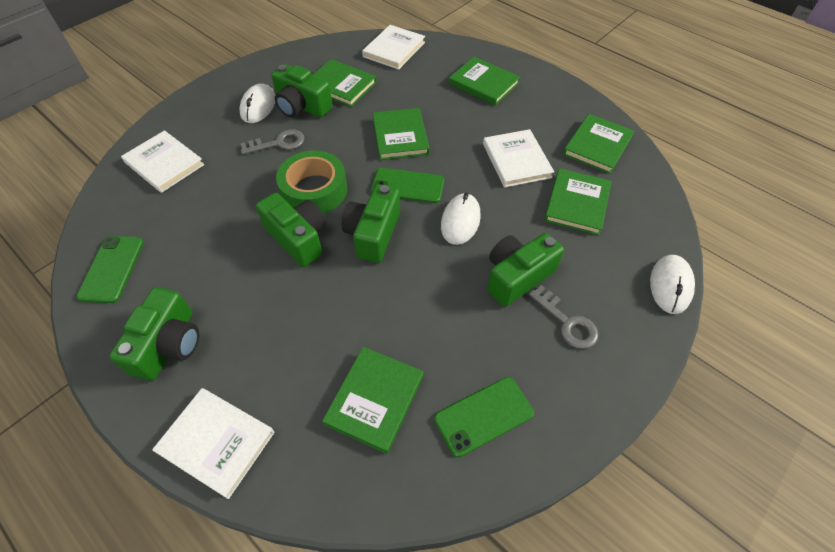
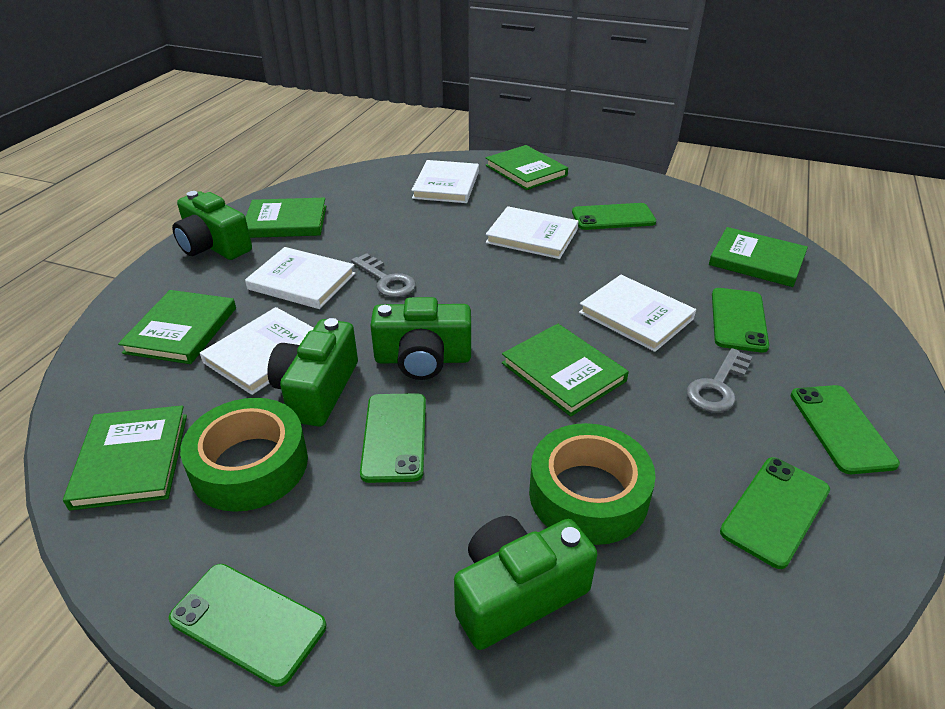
green camera: [109,287,199,381] [256,193,326,267] [271,64,333,117] [342,184,400,263] [487,233,564,307] = 5 -> [172,191,252,260] [268,318,358,427] [370,297,471,380] [454,516,597,650] = 4
green phone: [77,236,144,303] [371,168,444,203] [434,377,534,457] = 3 -> [169,564,326,687] [360,393,426,483] [572,203,656,230] [712,288,769,353] [720,457,830,569] [790,385,900,474] = 6
green tape: [276,150,347,214] = 1 -> [180,398,308,512] [529,423,656,545] = 2
white book: [121,130,204,193] [152,388,275,499] [362,25,425,70] [483,129,554,188] = 4 -> [200,307,314,395] [245,247,355,309] [411,160,479,203] [486,206,579,259] [579,275,696,352] = 5
white mouse: [239,84,275,123] [441,193,481,245] [650,255,695,314] = 3 -> none = 0

